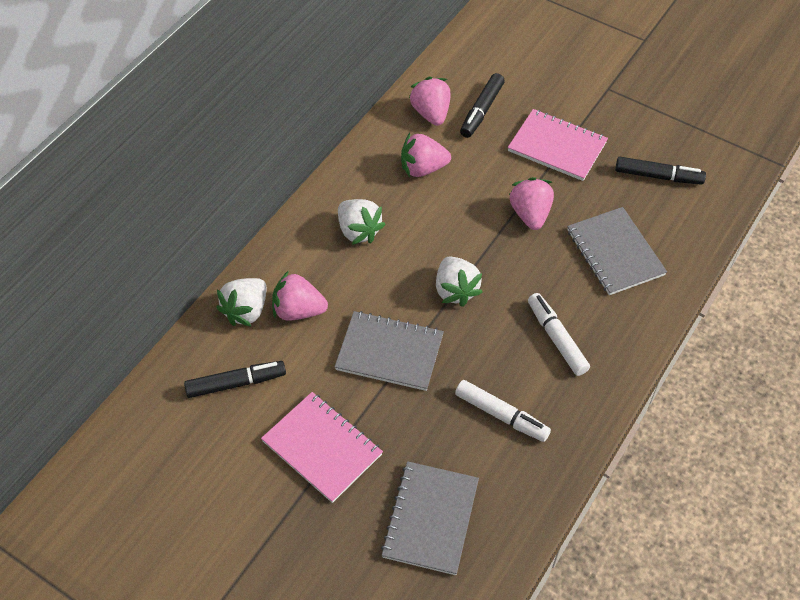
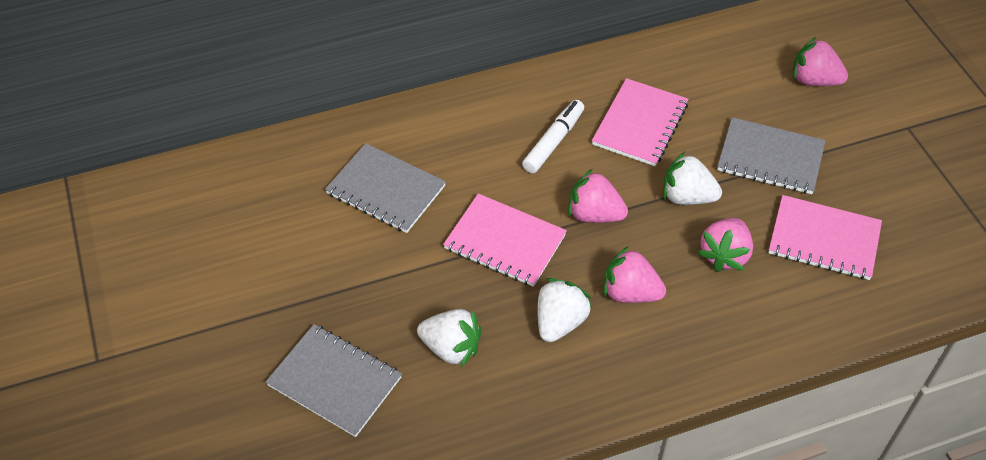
black marker: [184,361,286,398] [460,73,505,138] [615,157,706,185] = 3 -> none = 0
pink notebook: [261,392,383,503] [508,109,608,181] = 2 -> [443,194,567,287] [592,78,688,166] [769,195,882,280] = 3
white marker: [455,380,551,442] [528,293,590,376] = 2 -> [522,100,584,173] = 1

